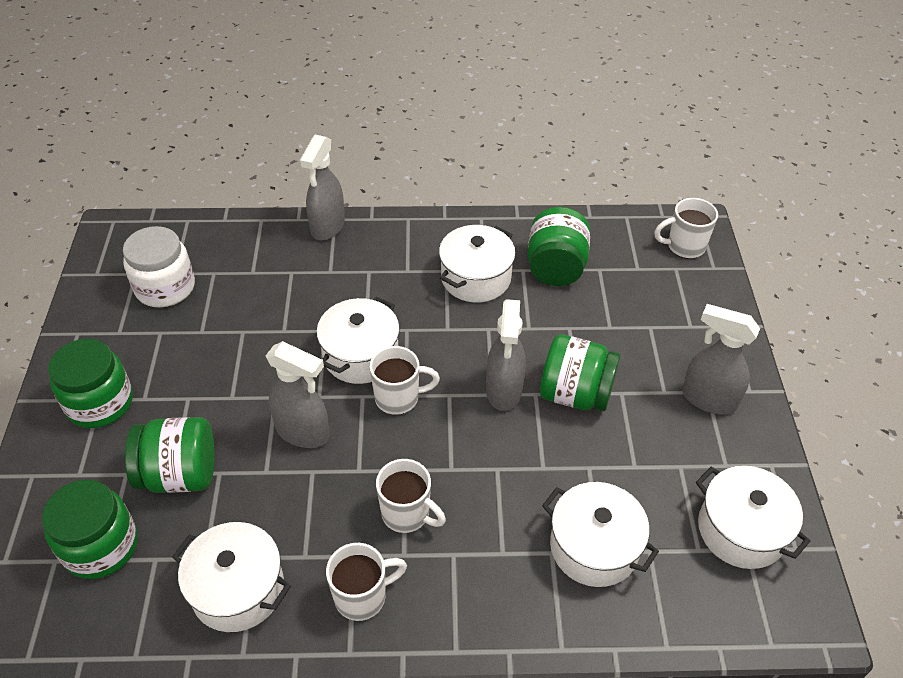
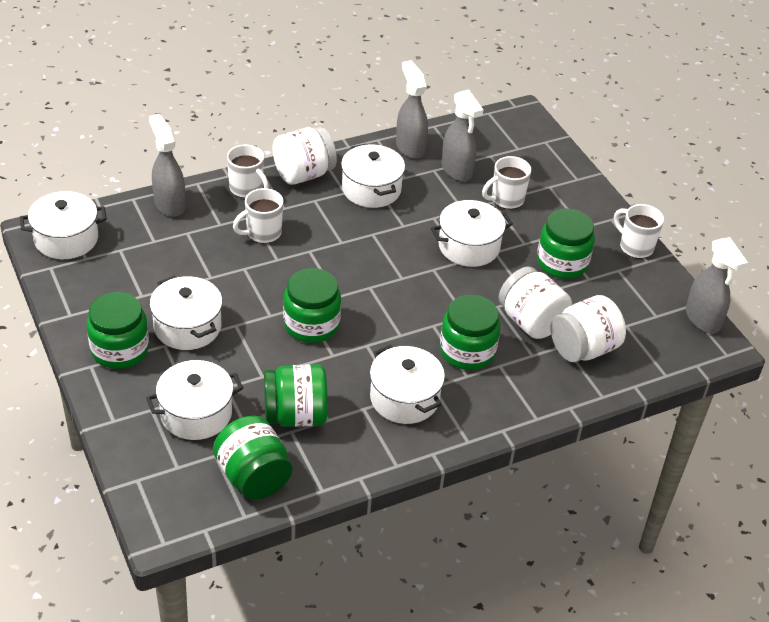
green jar: [42,480,138,579] [48,339,133,428] [125,417,215,493] [528,207,590,286] [540,334,620,411] = 5 -> [87,292,149,369] [213,416,292,500] [264,364,328,427] [283,268,341,343] [440,295,500,370] [537,209,595,279] = 6
white jar: [123,226,195,307] = 1 -> [273,127,337,185] [498,267,572,339] [551,295,626,362] = 3
white pot: [172,522,291,632] [317,297,400,384] [439,225,516,303] [542,482,659,587] [696,466,810,569] = 5 -> [20,191,107,259] [146,360,243,440] [150,275,222,350] [341,143,405,208] [370,345,445,424] [431,200,513,267] = 6

